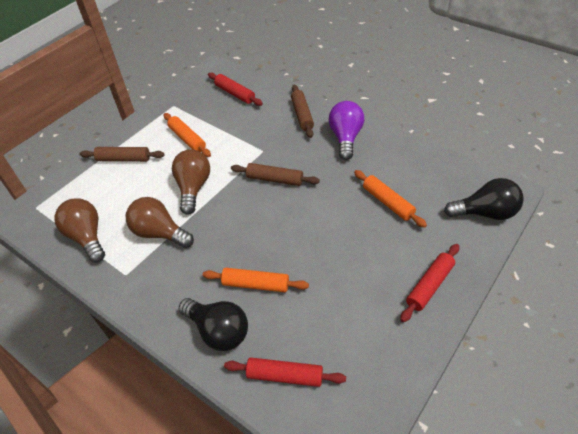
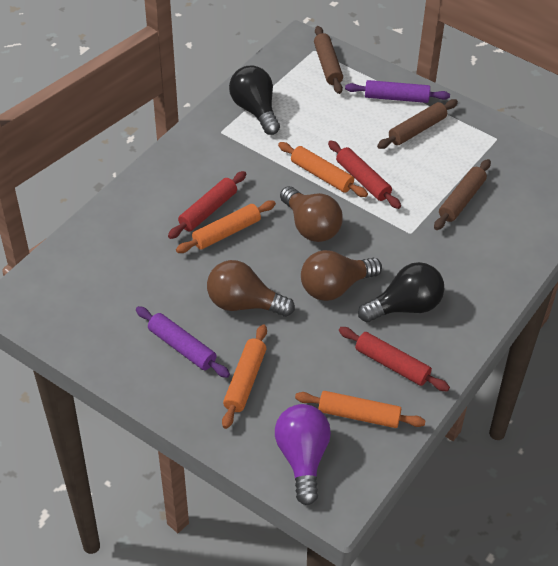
orange rolling pin: [163,113,211,157] [203,268,309,292] [354,170,427,228] = 3 -> [176,200,276,253] [222,324,267,429] [278,142,368,197] [295,391,426,428] = 4
purple rolling pin: none = 0 -> [136,306,230,378] [345,80,450,103] = 2

